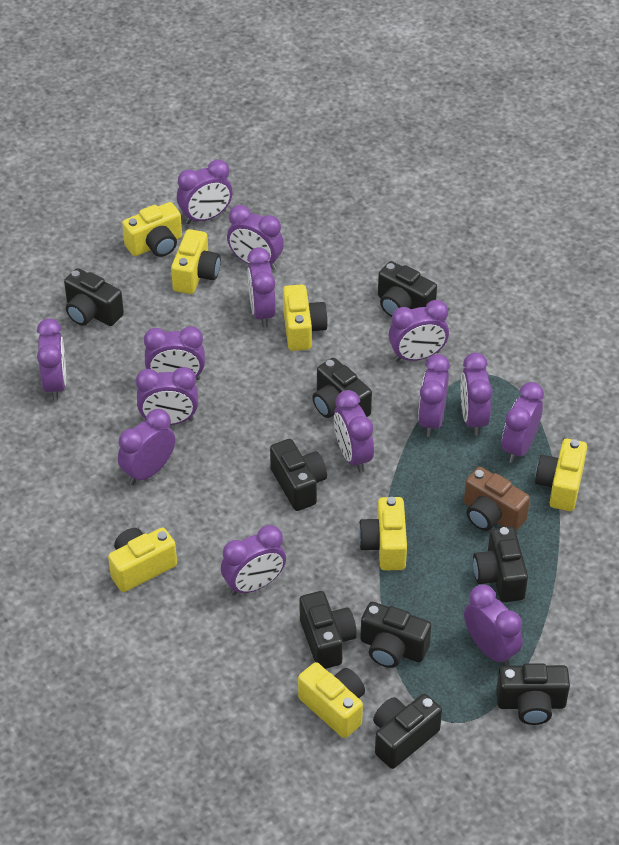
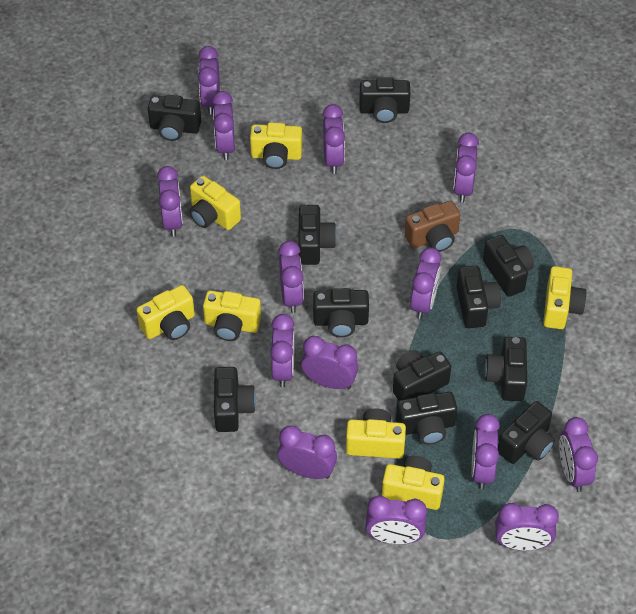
black camera: [64,268,124,326] [270,439,327,511] [300,591,357,669] [312,358,372,418] [360,602,431,668] [373,694,442,769] [378,261,437,317] [473,527,528,602] [496,663,570,725] = 9 -> [148,95,201,141] [214,367,256,432] [298,205,337,265] [313,288,369,337] [359,78,410,123] [393,350,451,401] [396,392,457,445] [456,266,501,328] [483,235,534,297] [485,337,527,401] [498,401,555,464] = 11

